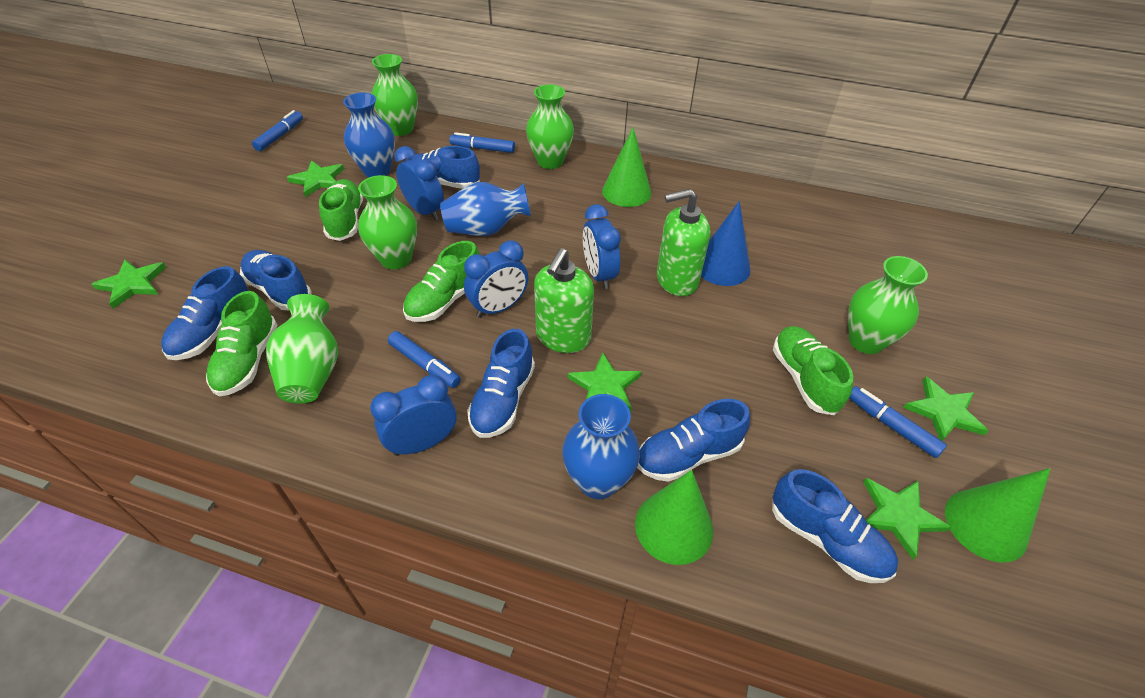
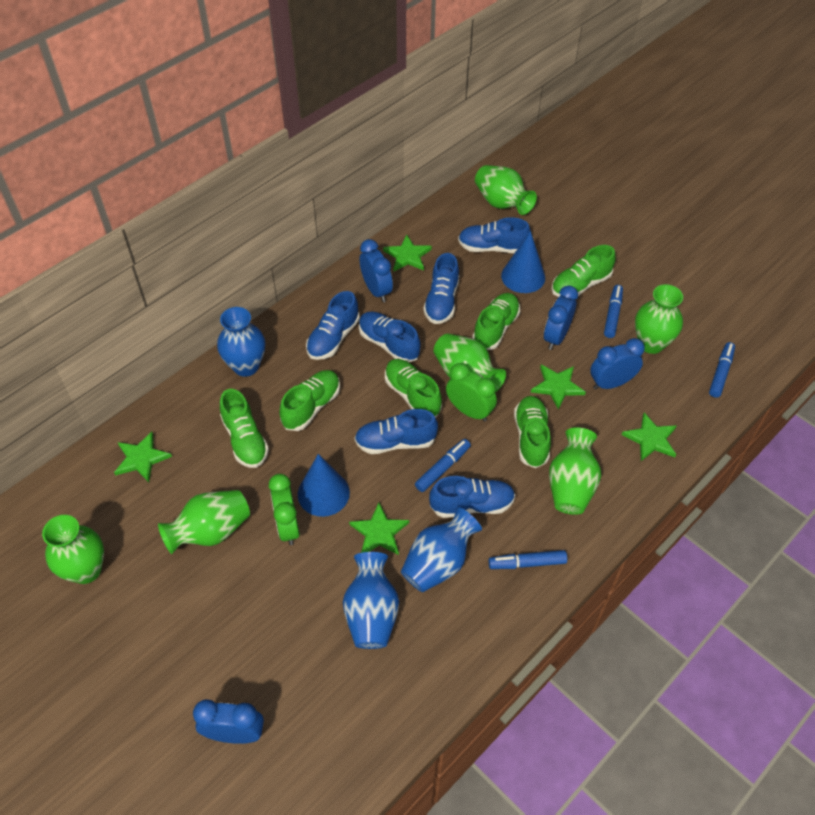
blue cone: [701,201,751,286] = 1 -> [298,454,350,517] [501,231,545,293] = 2
green clock: none = 0 -> [269,474,300,545] [446,363,497,422] = 2
green cone: [602,128,652,207] [635,470,713,565] [945,468,1050,562] = 3 -> none = 0
green shoe: [206,291,277,397] [319,179,363,241] [403,241,480,322] [773,326,853,415] = 4 -> [220,389,269,468] [279,370,340,431] [385,359,442,418] [472,293,520,350] [514,396,551,468] [551,245,616,297] = 6
green soap dispenser: [534,248,594,353] [657,189,710,296] = 2 -> none = 0
green vase: [266,294,338,403] [358,175,417,269] [371,54,418,136] [526,84,574,169] [848,256,928,354] = 5 -> [42,515,104,584] [158,490,250,554] [433,334,506,393] [475,165,537,215] [549,427,601,515] [635,284,683,354] = 6

